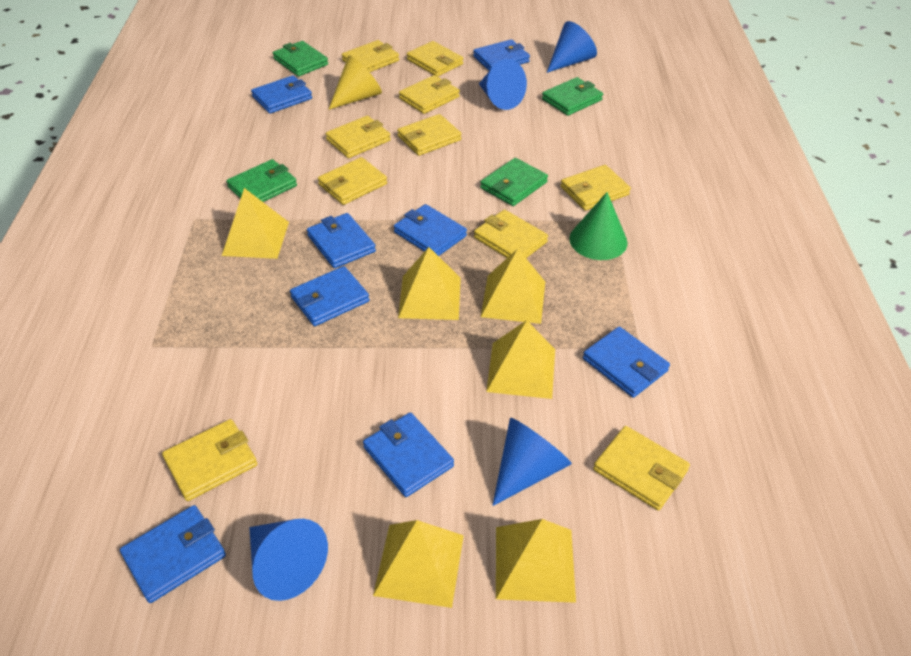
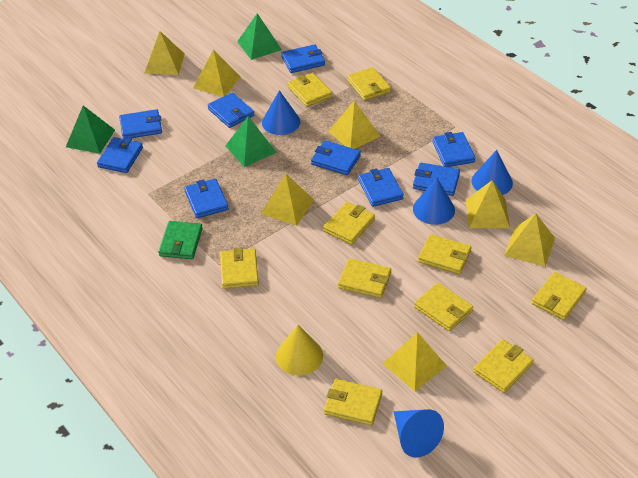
blue wallet: [120,505,226,603] [251,75,312,114] [290,266,369,326] [307,213,376,268] [363,412,454,497] [394,204,467,256] [473,39,530,71] [583,327,670,398] = 8 -> [97,137,143,173] [119,109,162,138] [184,179,229,218] [208,92,255,128] [281,44,325,73] [311,140,361,175] [358,168,404,207] [413,163,460,196] [432,132,475,167] = 9
green cone: [569,192,628,260] = 1 -> none = 0
green pyramid: none = 0 -> [66,106,115,154] [226,116,277,167] [237,13,282,60] = 3
green wallet: [226,159,297,202] [273,41,328,77] [480,158,548,206] [542,77,603,116] = 4 -> [158,221,203,259] = 1
yellow pyramid: [222,188,289,259] [373,520,464,608] [398,247,461,320] [481,249,545,324] [486,320,555,399] [496,519,576,603] = 6 -> [145,31,185,75] [193,49,241,97] [261,174,314,226] [329,100,380,149] [382,332,447,391] [466,180,510,228] [504,214,555,267] = 7

